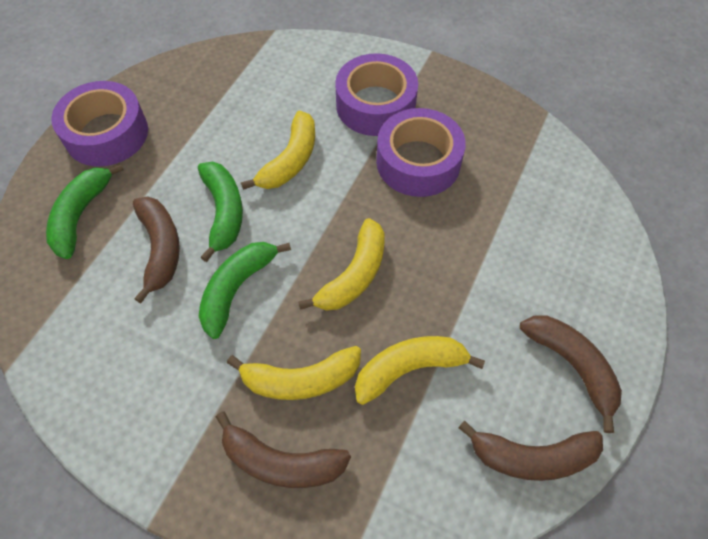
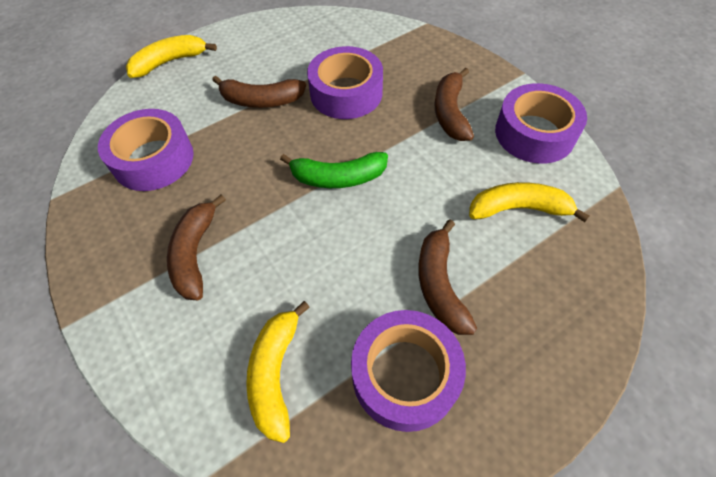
green banana: [46,163,124,259] [198,162,243,262] [199,242,291,339] = 3 -> [280,152,388,188] = 1
purple tape: [51,81,148,167] [335,53,418,136] [376,108,466,197] = 3 -> [98,109,194,191] [307,46,383,119] [351,310,466,432] [495,83,587,164] = 4
yellow banana: [227,346,361,400] [241,110,315,190] [298,218,384,311] [355,336,485,405] = 4 -> [126,35,217,78] [246,301,310,443] [469,182,590,222] = 3

